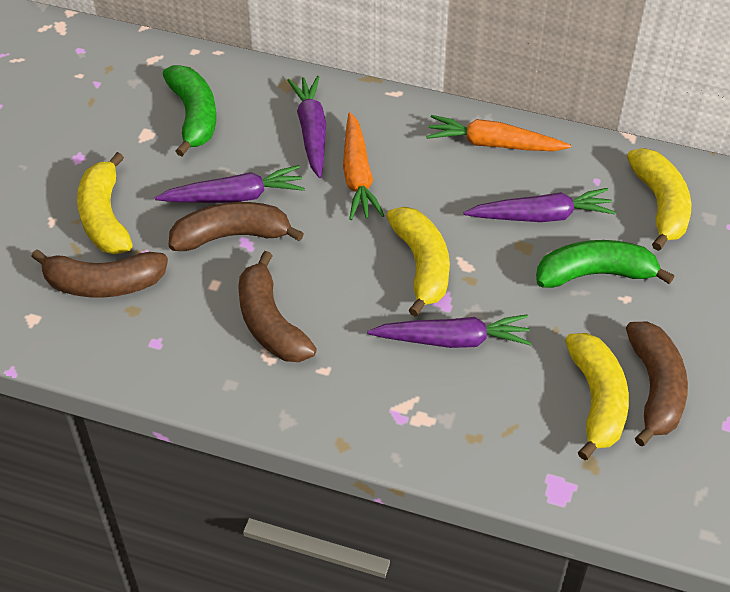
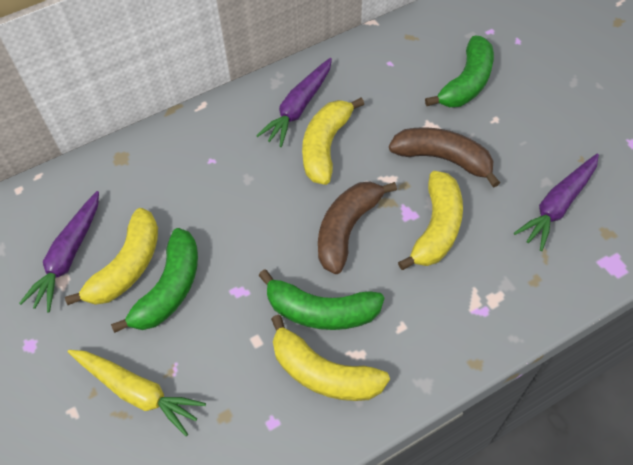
brown banana: [31,249,168,298] [169,202,304,251] [238,251,317,362] [626,322,688,446] = 4 -> [318,181,397,274] [389,127,500,188] = 2
green banana: [163,65,216,156] [536,240,674,288] = 2 -> [111,228,198,333] [258,269,384,330] [425,36,494,107] = 3
orange carrot: [343,112,385,220] [426,115,571,151] = 2 -> none = 0
purple carrot: [155,165,305,203] [287,76,326,178] [367,314,531,348] [464,188,616,222] = 4 -> [19,191,99,313] [256,58,332,147] [514,154,599,251] = 3
yellow carrot: none = 0 -> [68,350,206,436] = 1

